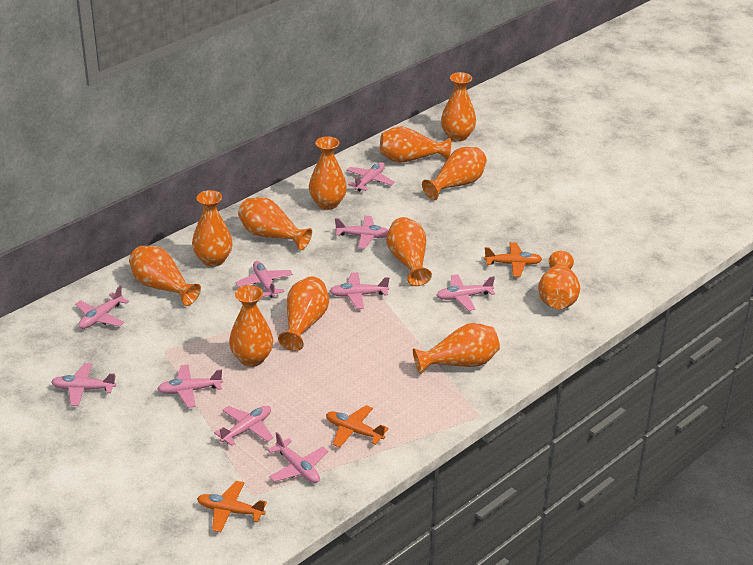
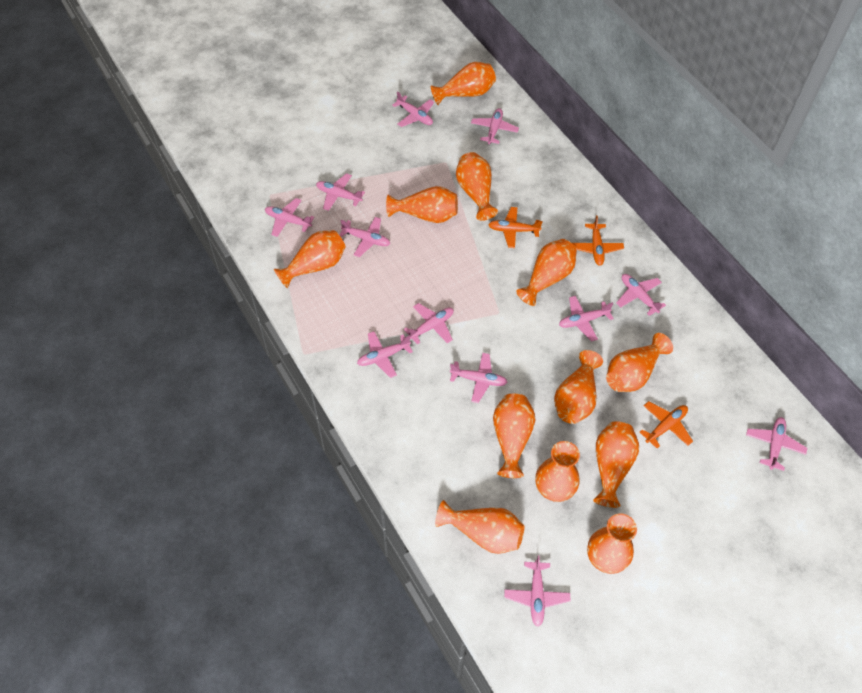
pink plane: [51,363,116,406] [75,285,129,329] [157,365,223,408] [214,406,273,446] [235,261,293,298] [267,432,328,483] [330,272,389,309] [335,216,389,249] [347,162,395,191] [436,274,495,311] = 10 -> [265,198,314,237] [316,173,365,211] [339,217,390,257] [357,331,413,378] [392,91,434,127] [404,303,454,345] [450,353,508,403] [471,108,519,144] [505,555,570,627] [559,296,614,342] [616,274,666,316] [746,417,807,471] = 12

